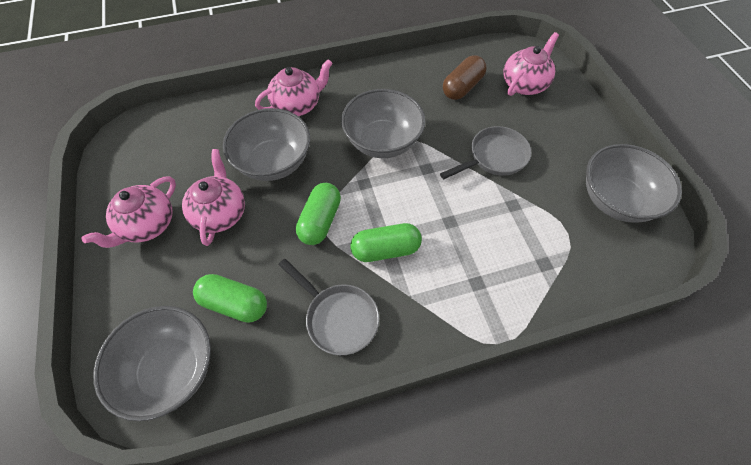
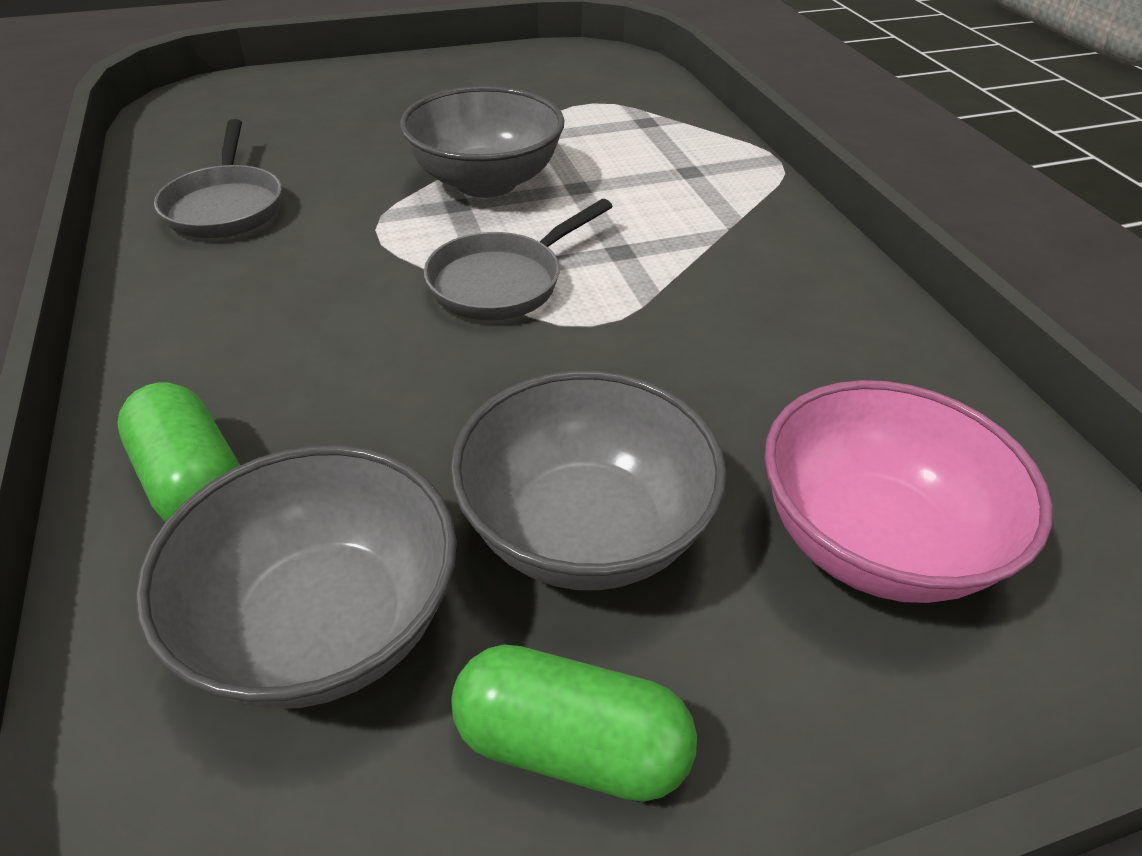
brown capsule: [443,55,487,100] = 1 -> none = 0
green capsule: [193,274,267,323] [296,183,341,245] [350,223,422,262] = 3 -> [117,383,240,522] [451,644,697,802] = 2
grey bowl: [93,306,211,421] [223,108,310,181] [341,89,425,158] [586,144,682,223] = 4 -> [135,445,457,709] [400,86,564,198] [450,371,727,590] = 3
pink bowl: none = 0 -> [764,380,1053,603] = 1
pink teapot: [82,176,176,248] [182,149,245,246] [255,59,333,116] [503,32,559,96] = 4 -> none = 0

